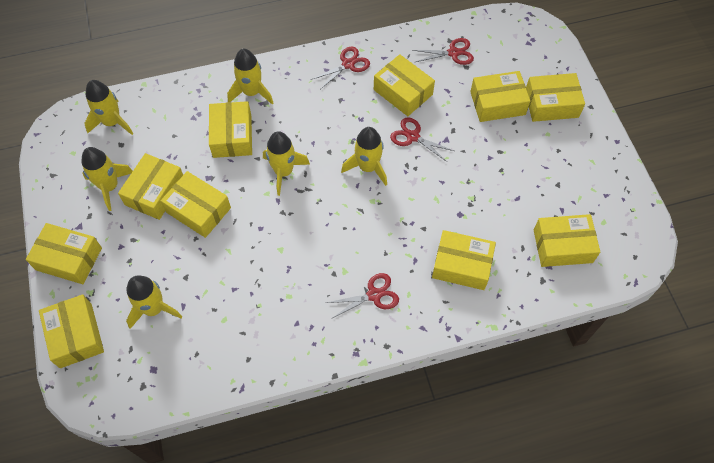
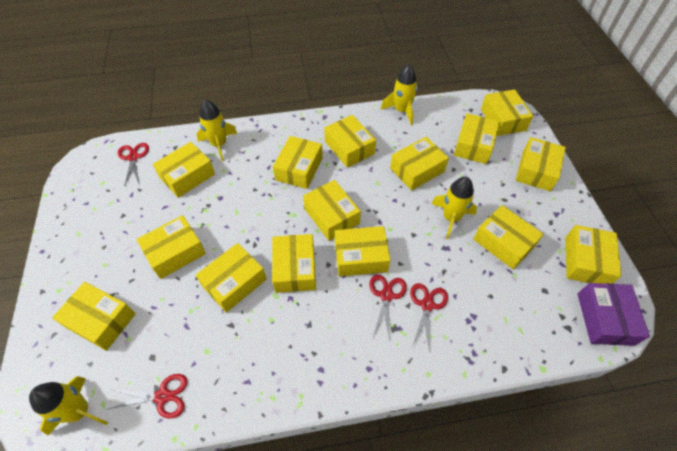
purple box: none = 0 -> [578,283,650,346] = 1
yellow box: [26,223,102,284] [39,294,104,368] [118,153,183,220] [160,171,231,238] [209,101,252,158] [374,54,435,116] [432,230,496,290] [470,71,530,122] [526,73,585,122] [534,214,600,267] = 10 -> [52,282,136,351] [136,215,206,279] [153,142,215,198] [196,243,267,313] [272,234,316,293] [273,136,323,189] [303,180,361,241] [324,115,376,168] [335,226,390,276] [390,137,449,190] [454,113,500,164] [473,205,544,270] [481,89,533,136] [516,137,566,191] [565,225,621,284] = 15
yellow rocket: [81,147,133,211] [84,80,134,135] [126,275,182,329] [227,49,273,105] [263,131,310,196] [341,127,387,186] = 6 -> [29,376,108,435] [197,100,238,161] [381,65,418,125] [432,177,477,239] = 4

